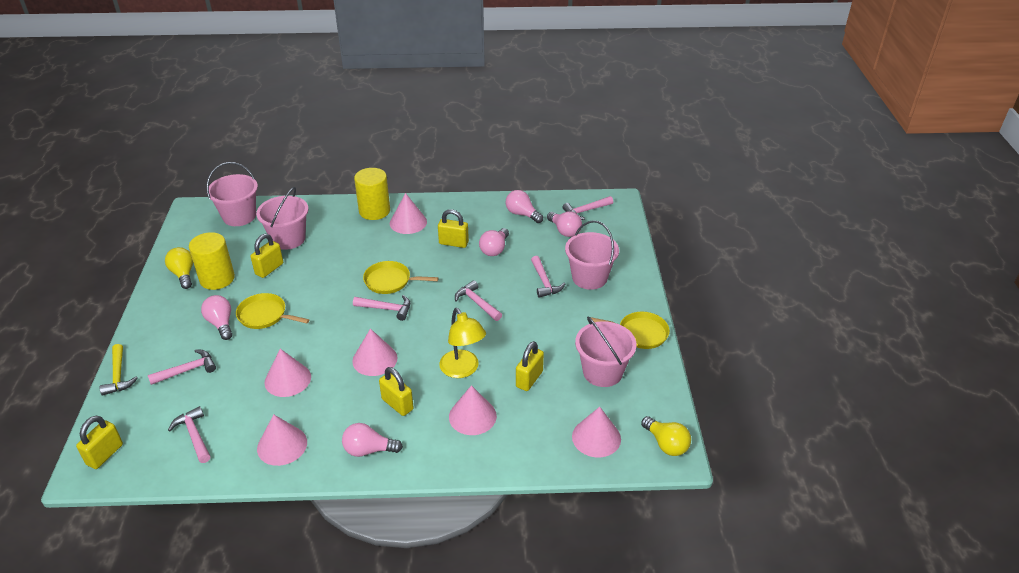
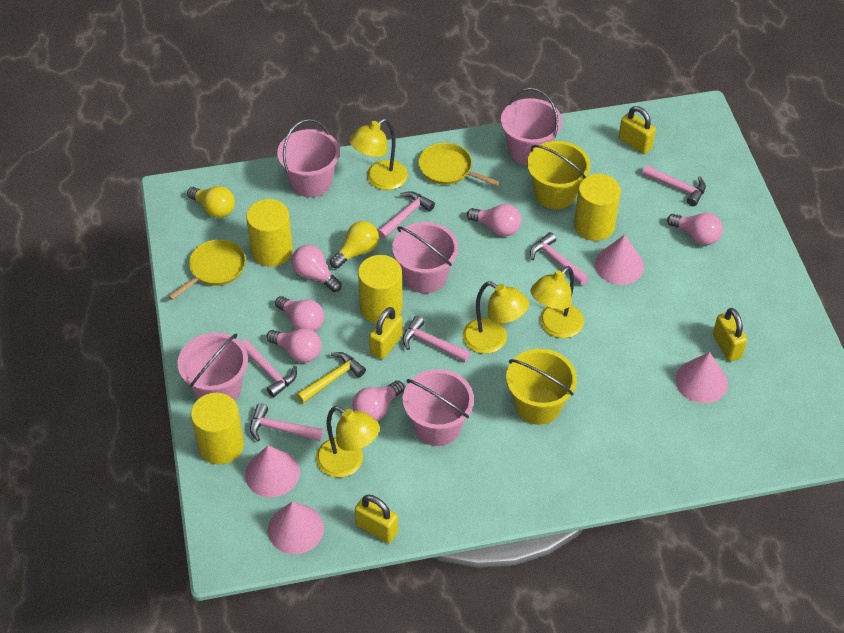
pink bucket: [206,162,258,226] [256,187,309,250] [565,220,619,290] [575,316,637,387] = 4 -> [178,332,248,401] [277,119,340,197] [392,222,458,293] [402,369,474,446] [501,88,562,165] = 5
pink cone: [257,414,307,466] [265,349,311,397] [352,329,397,376] [390,193,427,234] [449,385,497,435] [572,407,621,457] = 6 -> [245,445,300,497] [268,502,324,554] [595,235,644,285] [675,352,728,403] = 4
pink light bulb: [201,295,232,340] [342,423,403,457] [479,228,509,256] [506,190,543,223] [547,212,582,237] = 5 -> [266,328,322,363] [275,296,324,332] [292,245,342,292] [352,380,404,421] [467,204,521,236] [667,213,723,245] = 6
yellow bucket: none = 0 -> [506,349,577,425] [527,141,590,209] = 2
yellow cylinder: [189,232,235,290] [354,168,390,220] = 2 -> [191,393,244,465] [246,199,293,267] [358,255,403,323] [574,174,621,241] = 4
yellow lamp: [439,308,486,378] = 1 -> [316,406,380,477] [349,118,408,190] [463,281,529,354] [531,266,584,338] = 4
yellow padlock: [76,415,123,469] [250,234,283,278] [379,367,414,416] [438,209,469,248] [516,341,544,391] = 5 -> [355,495,398,543] [369,307,403,359] [619,106,656,154] [713,308,747,361] = 4
yellow pan: [236,293,309,329] [363,261,439,294] [590,312,670,349] = 3 -> [168,239,246,300] [418,143,500,186] = 2

